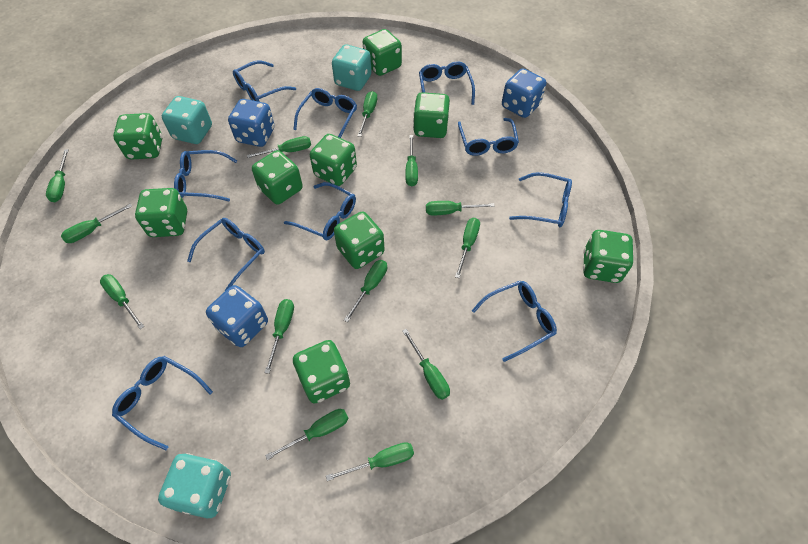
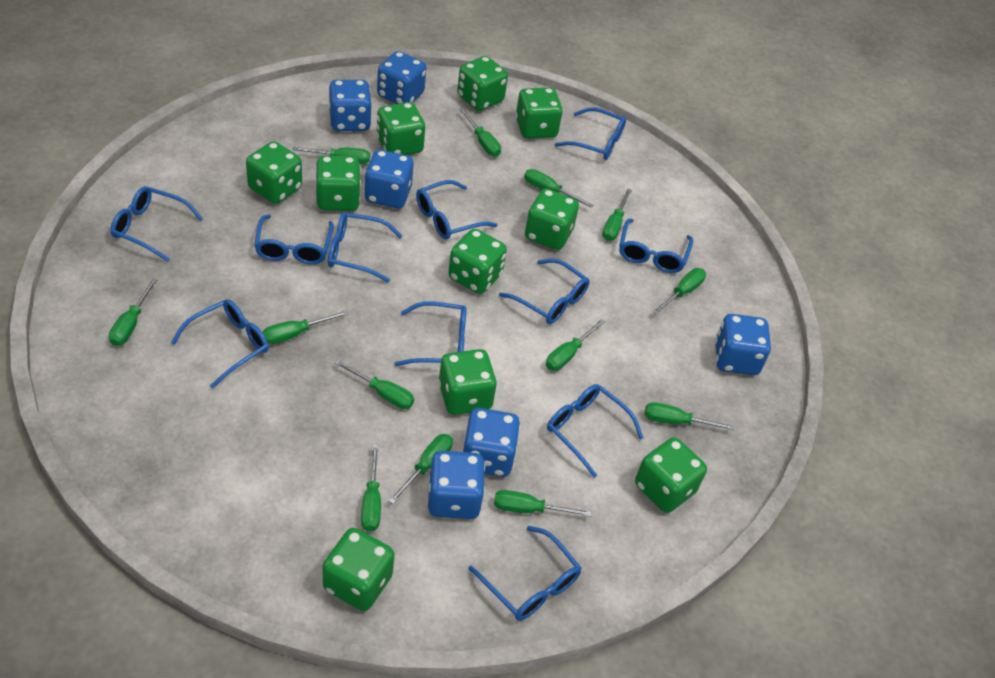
blue dice: [206,285,268,347] [228,99,275,147] [502,68,547,118] = 3 -> [329,80,372,131] [364,150,414,208] [377,51,426,104] [428,451,485,519] [463,408,520,477] [715,314,771,375] = 6
blue glasses: [112,356,213,450] [174,150,237,201] [187,218,265,291] [233,61,296,102] [284,182,356,240] [293,88,357,138] [419,61,475,105] [458,118,519,156] [472,281,557,362] [509,172,572,227] = 10 -> [111,186,203,262] [171,299,269,388] [254,214,334,265] [328,212,402,283] [394,301,467,366] [416,180,498,239] [468,526,582,621] [499,258,590,324] [547,384,644,478] [555,107,626,160] [619,219,693,273] = 11
green dice: [113,113,162,160] [135,188,187,237] [252,150,303,205] [293,340,350,403] [310,134,357,186] [334,212,385,269] [363,29,402,76] [413,92,450,138] [583,230,633,283] = 9 -> [246,141,302,204] [315,155,361,211] [322,528,394,611] [376,102,425,155] [438,349,497,415] [448,229,507,294] [457,56,508,111] [515,88,563,139] [525,189,579,250] [635,437,707,513] = 10
turquoise dice: [158,453,231,518] [162,96,212,144] [332,45,371,91] = 3 -> none = 0

